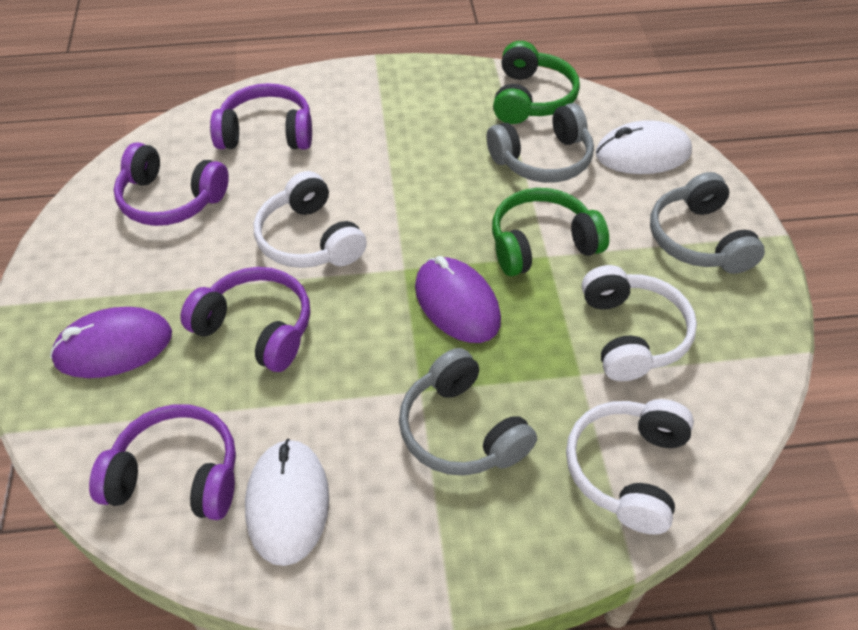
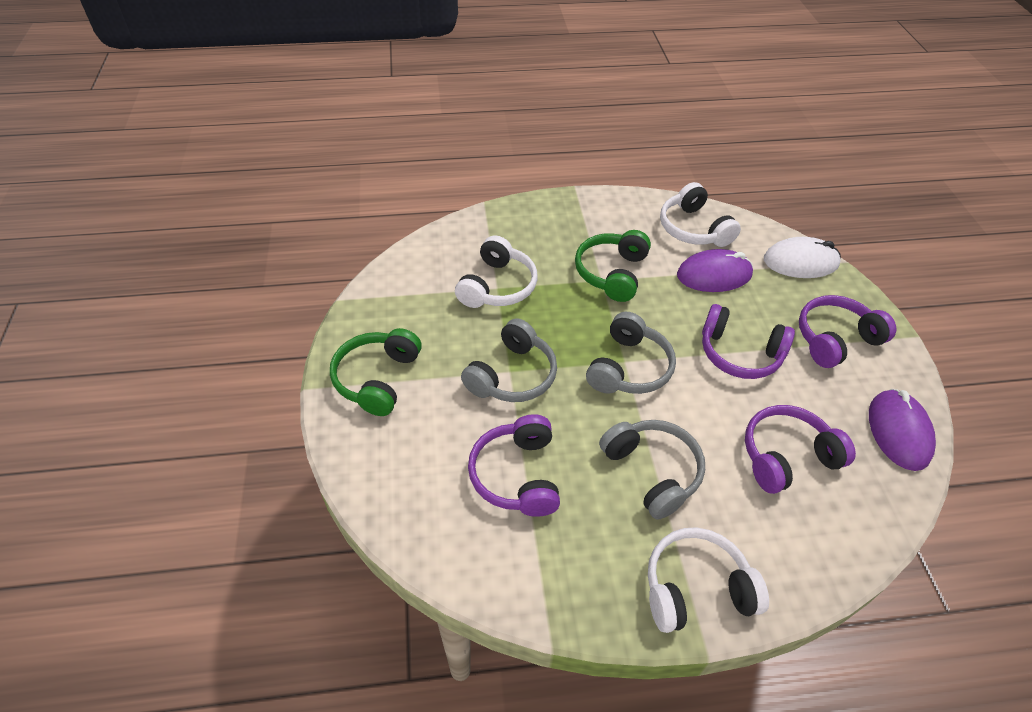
white mouse: [245,439,329,566] [596,120,692,174] = 2 -> [764,237,841,278] = 1

